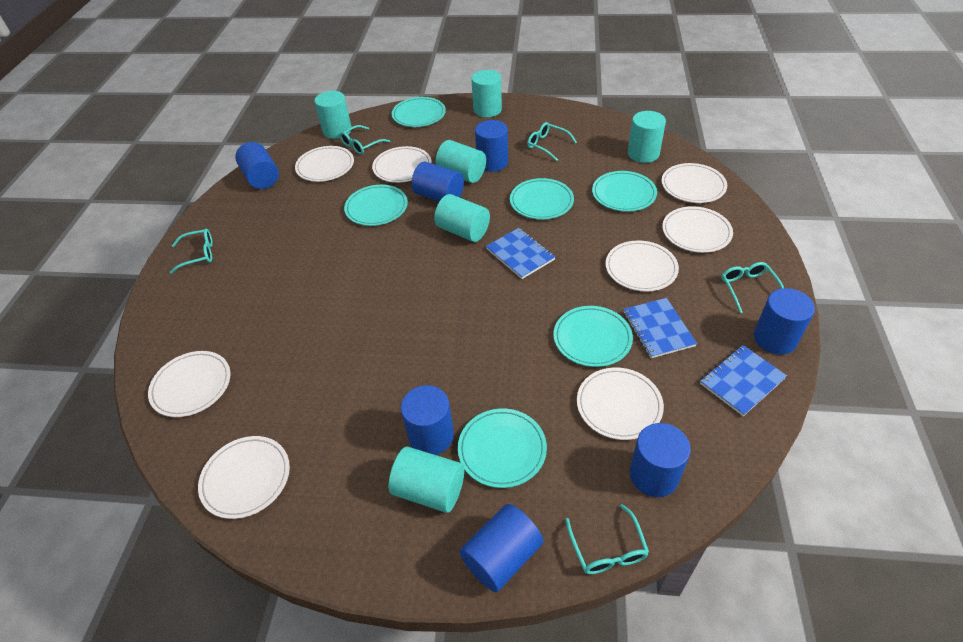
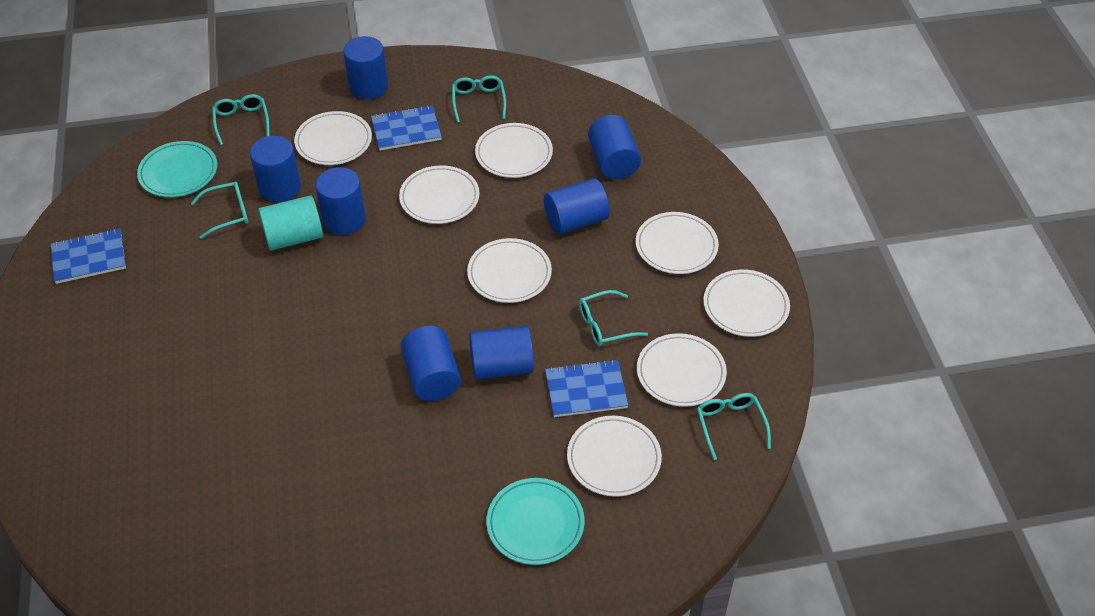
turquoise cylinder: [315,91,352,139] [388,446,464,513] [434,194,490,242] [436,140,486,183] [471,70,502,117] [628,111,666,163] = 6 -> [258,195,323,251] = 1
turquoise plate: [344,185,408,226] [392,97,446,127] [458,409,547,488] [510,178,574,220] [554,306,633,367] [592,171,657,212] = 6 -> [137,141,217,197] [486,478,585,565] = 2

